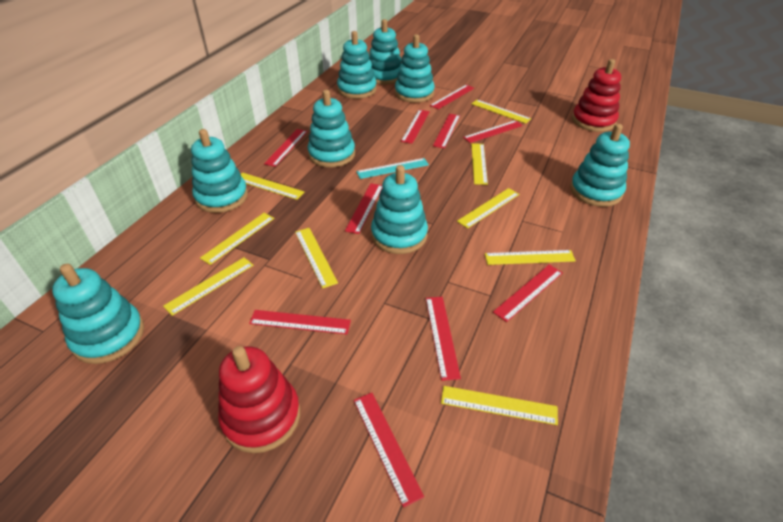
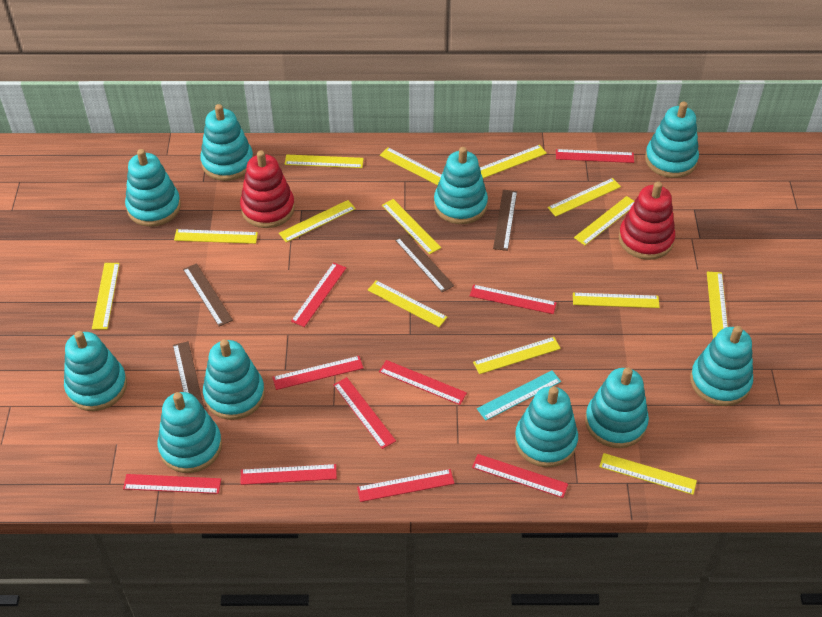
brown ruler: none = 0 -> [173,341,204,408] [183,263,233,326] [395,233,454,292] [493,190,517,251] = 4
turquoise stacking toy: [52,264,144,364] [191,129,248,213] [308,90,355,167] [337,31,377,99] [369,19,402,85] [371,165,428,254] [395,34,435,103] [570,124,630,207] = 8 -> [64,331,127,411] [125,149,181,227] [157,392,222,473] [200,104,253,181] [203,339,265,420] [434,147,488,224] [515,386,578,467] [585,367,649,448] [645,101,699,178] [690,326,753,406] = 10
yellow ruler: [163,257,254,316] [200,213,274,265] [241,172,304,200] [295,228,338,288] [441,386,558,425] [457,188,519,228] [471,100,531,124] [471,143,488,185] [485,250,576,265] = 9 -> [92,263,120,330] [174,229,258,244] [279,200,356,242] [285,154,364,168] [368,280,447,327] [380,147,442,185] [382,199,441,255] [473,337,561,374] [480,145,547,178] [548,178,621,217] [573,292,660,308] [574,196,635,245] [599,453,697,495] [707,272,728,339] = 14

